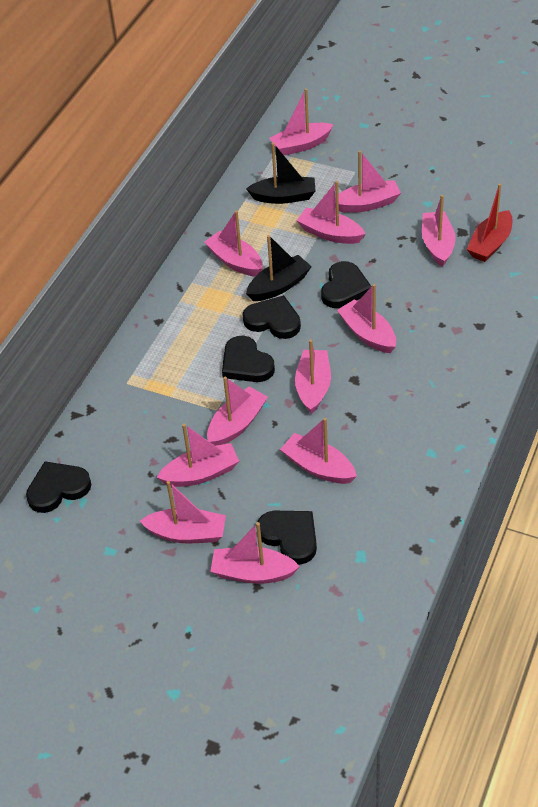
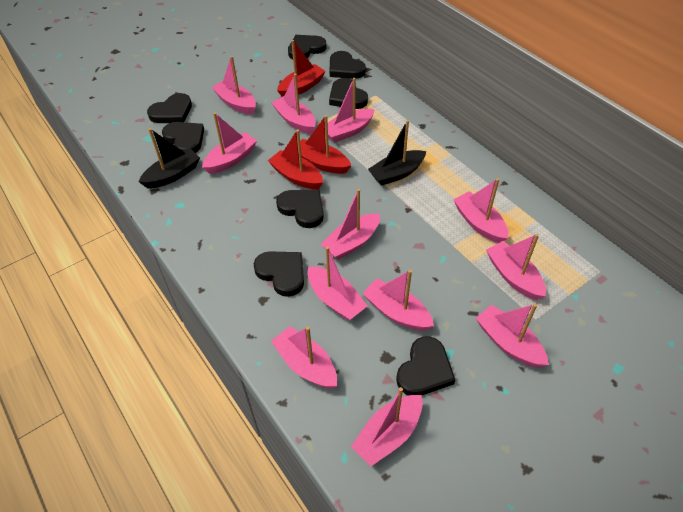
black heart: [26,461,91,513] [222,336,275,382] [243,295,301,339] [258,511,317,565] [321,261,372,308] = 5 -> [147,93,192,123] [162,122,204,153] [254,251,304,297] [276,190,324,228] [288,35,326,59] [329,78,368,109] [330,51,366,79] [396,336,455,395] = 8
red boat: [467,183,512,262] = 1 -> [268,129,323,189] [277,40,326,97] [300,115,351,174] = 3

